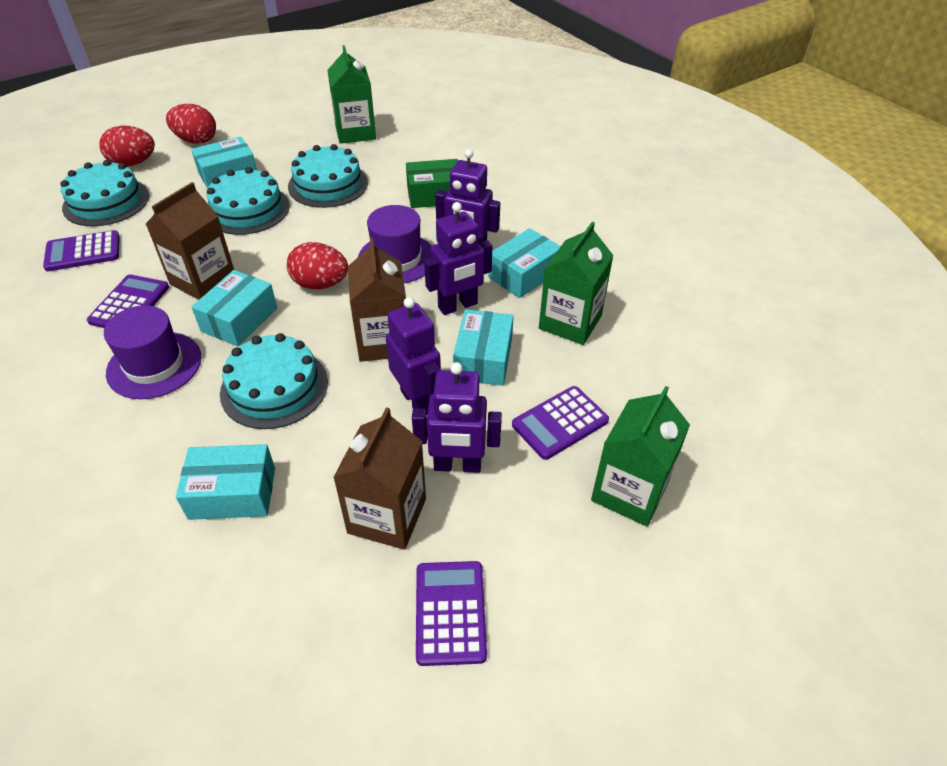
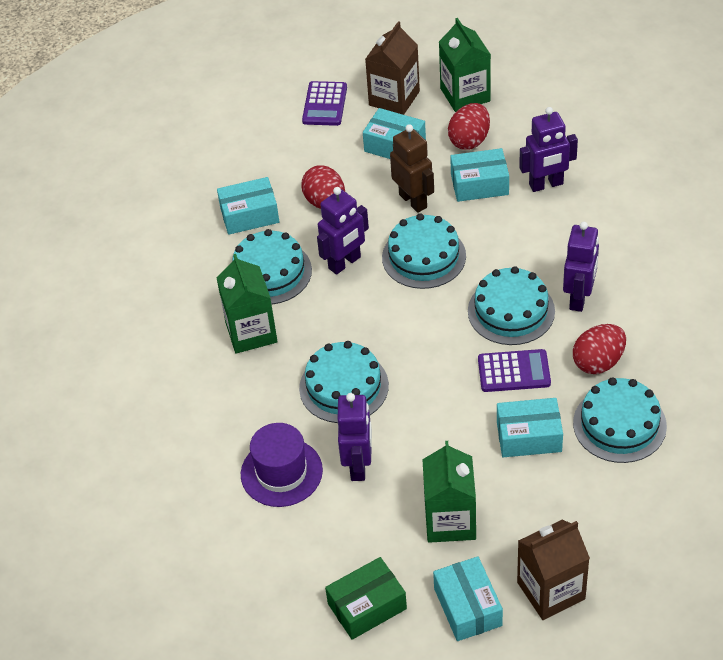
brown carton: [146,182,234,300] [333,407,426,550] [348,238,406,362] = 3 -> [365,21,420,115] [517,519,590,620] = 2
brown robot: none = 0 -> [390,124,434,213] = 1
purple calculator: [43,230,120,271] [87,274,169,328] [416,561,487,666] [512,386,609,460] = 4 -> [302,81,347,126] [478,349,551,392] = 2
purple hat: [104,305,201,399] [358,205,432,283] = 2 -> [241,423,323,507] = 1
turquoise cake: [60,160,149,226] [207,167,290,235] [220,333,328,429] [288,144,368,208] = 4 -> [232,229,312,304] [299,341,389,423] [382,214,466,289] [468,266,555,345] [573,377,667,463] = 5

